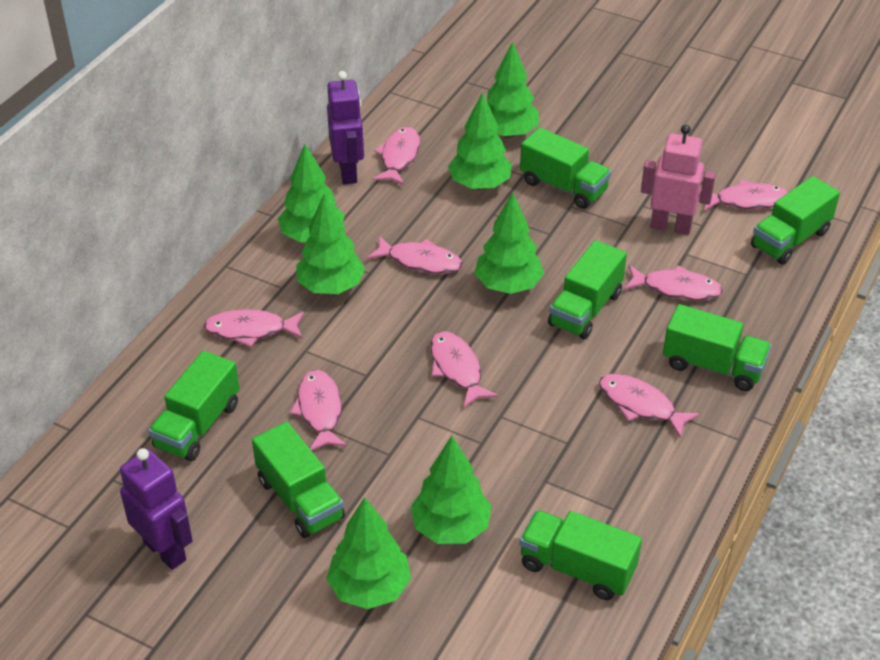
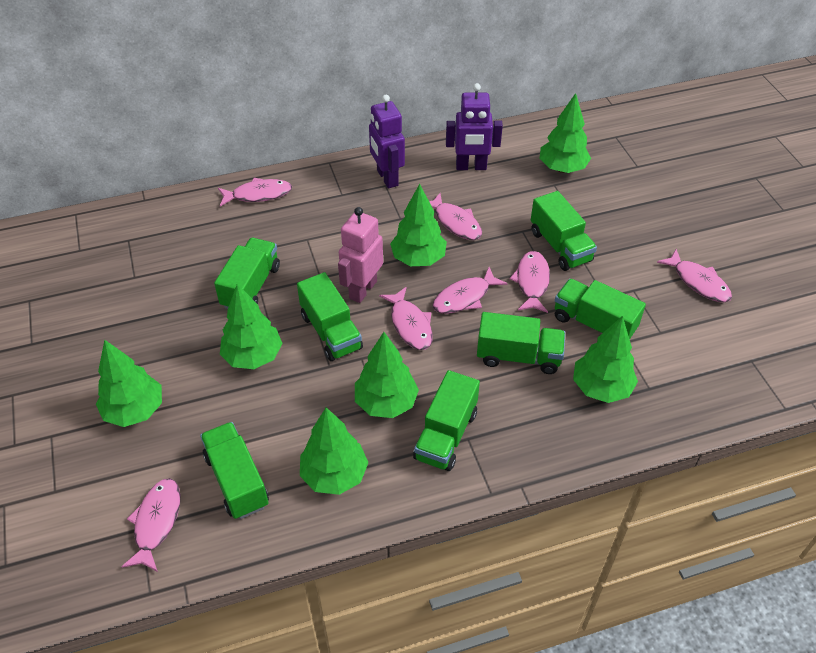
pink fish: [204,309,304,347] [290,370,347,451] [367,236,463,274] [373,127,420,185] [430,331,498,407] [599,374,700,438] [624,265,723,301] [700,180,788,211] = 8 -> [121,478,180,572] [218,178,292,207] [379,287,433,350] [429,193,482,240] [433,267,508,314] [510,251,550,313] [657,249,732,302] = 7

